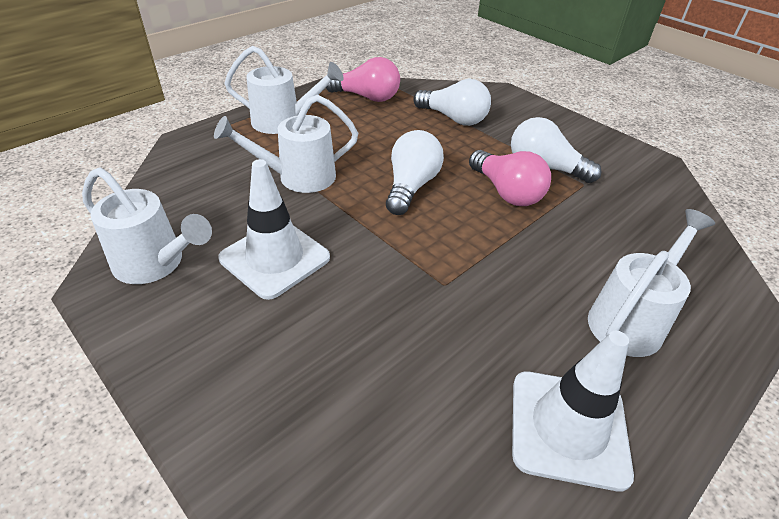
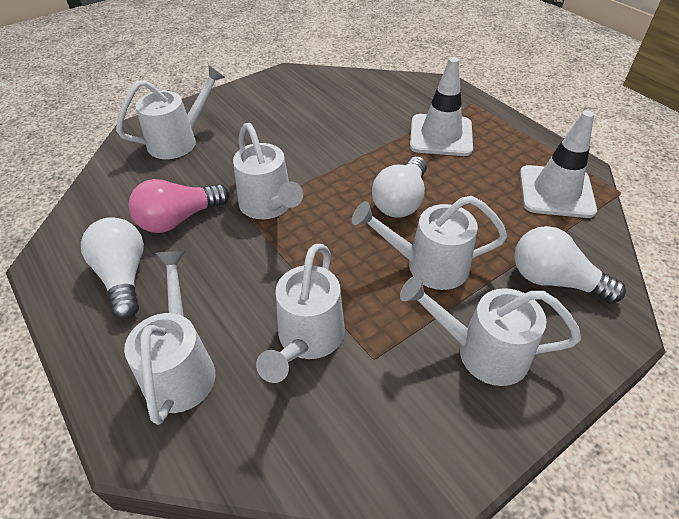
pink light bulb: [325,57,400,102] [469,150,551,206] = 2 -> [128,179,229,233] = 1
white watering can: [82,167,212,284] [214,95,358,193] [224,46,344,134] [588,209,715,357] = 4 -> [116,65,225,159] [124,251,215,425] [233,123,303,219] [256,244,345,383] [352,196,508,290] [400,275,581,386] = 6

